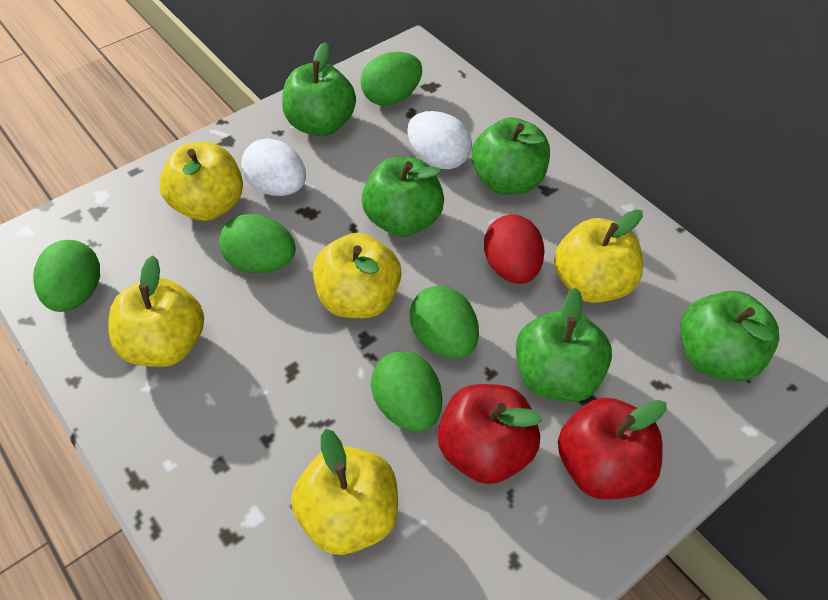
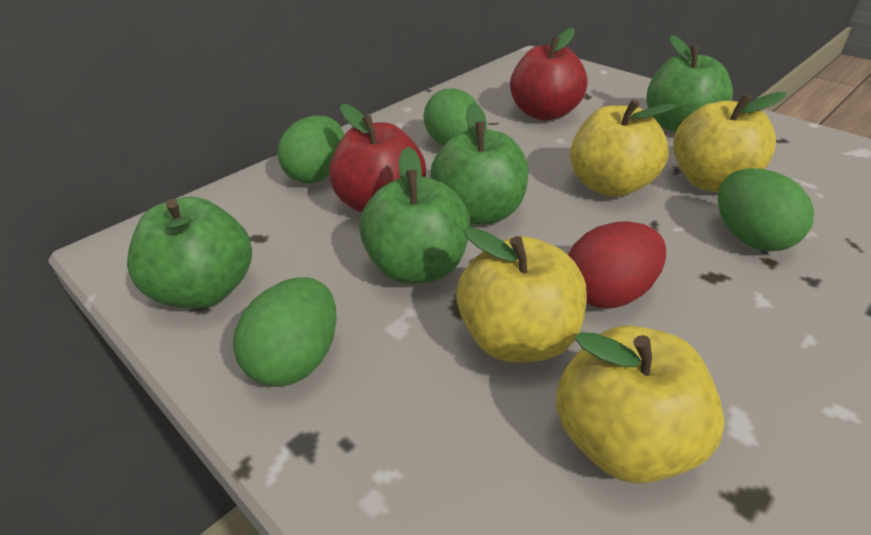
green apple: [282,42,356,136] [362,157,444,237] [472,117,550,195] [516,288,612,402] [680,291,779,382] = 5 -> [127,197,252,308] [359,147,470,284] [430,103,529,225] [646,35,733,132] = 4
green egg: [33,240,100,312] [219,214,296,273] [361,52,422,106] [371,351,442,432] [410,285,479,358] = 5 -> [233,277,337,387] [277,115,344,183] [423,89,478,146] [718,168,814,251] = 4
white egg: [241,138,306,196] [407,111,472,169] = 2 -> none = 0
yellow apple: [109,255,204,367] [159,142,243,221] [291,429,398,555] [313,233,401,318] [554,209,643,303] = 5 -> [456,227,587,362] [556,325,725,483] [570,99,676,197] [673,92,786,192] = 4

